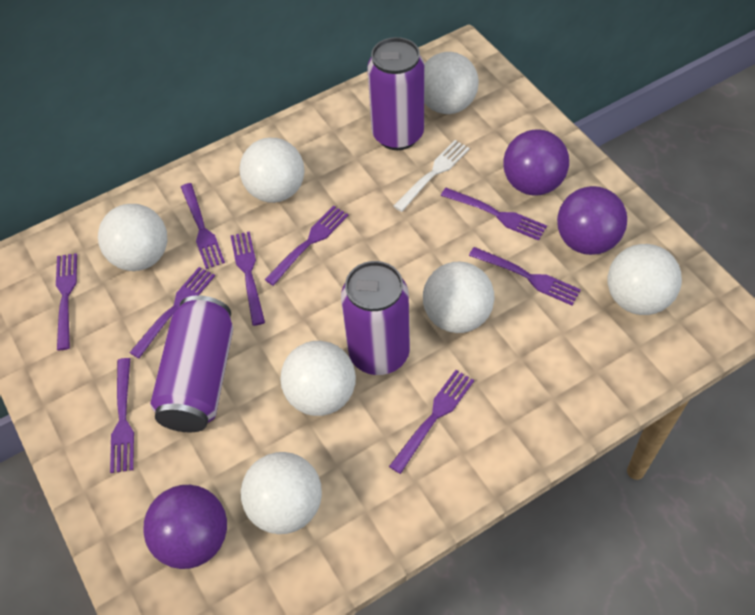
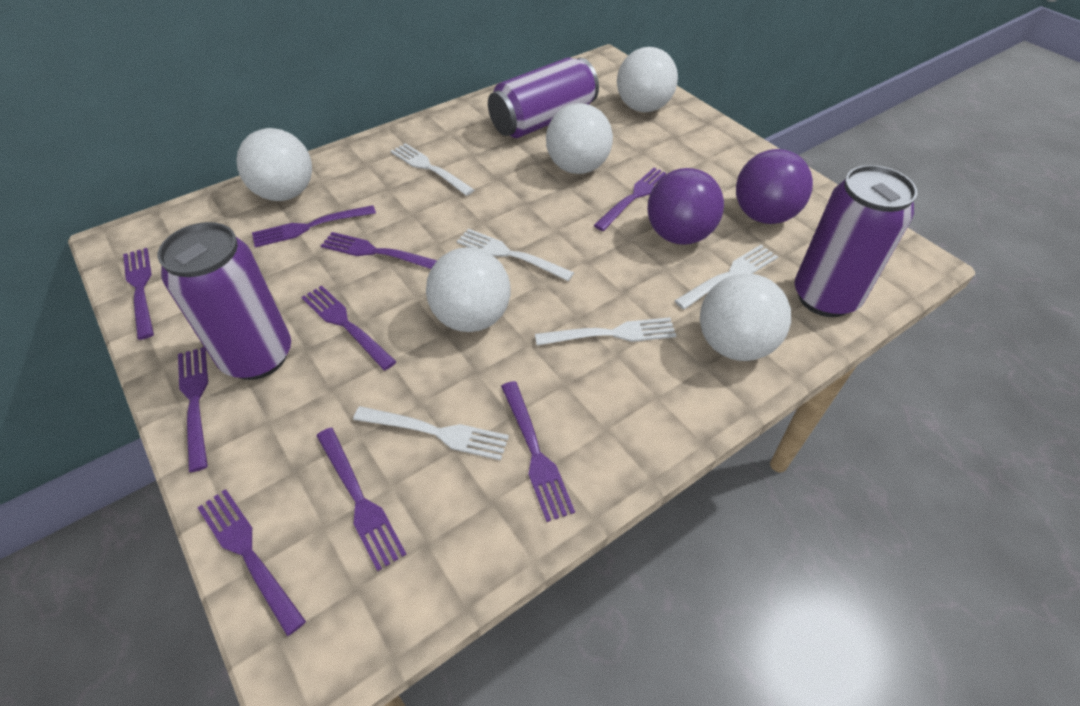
purple ball: [143,485,227,569] [503,130,569,196] [557,186,627,255] = 3 -> [648,168,724,245] [736,149,813,224] = 2
white ball: [98,204,167,271] [240,138,305,203] [241,452,322,534] [280,341,356,416] [423,262,495,333] [424,52,479,114] [608,244,682,315] = 7 -> [237,128,312,201] [426,247,510,332] [546,103,613,174] [617,47,678,112] [700,274,791,361] = 5
white fork: [393,140,470,212] = 1 -> [353,406,509,460] [391,143,474,196] [457,229,574,281] [535,317,676,346] [675,245,778,309] = 5

